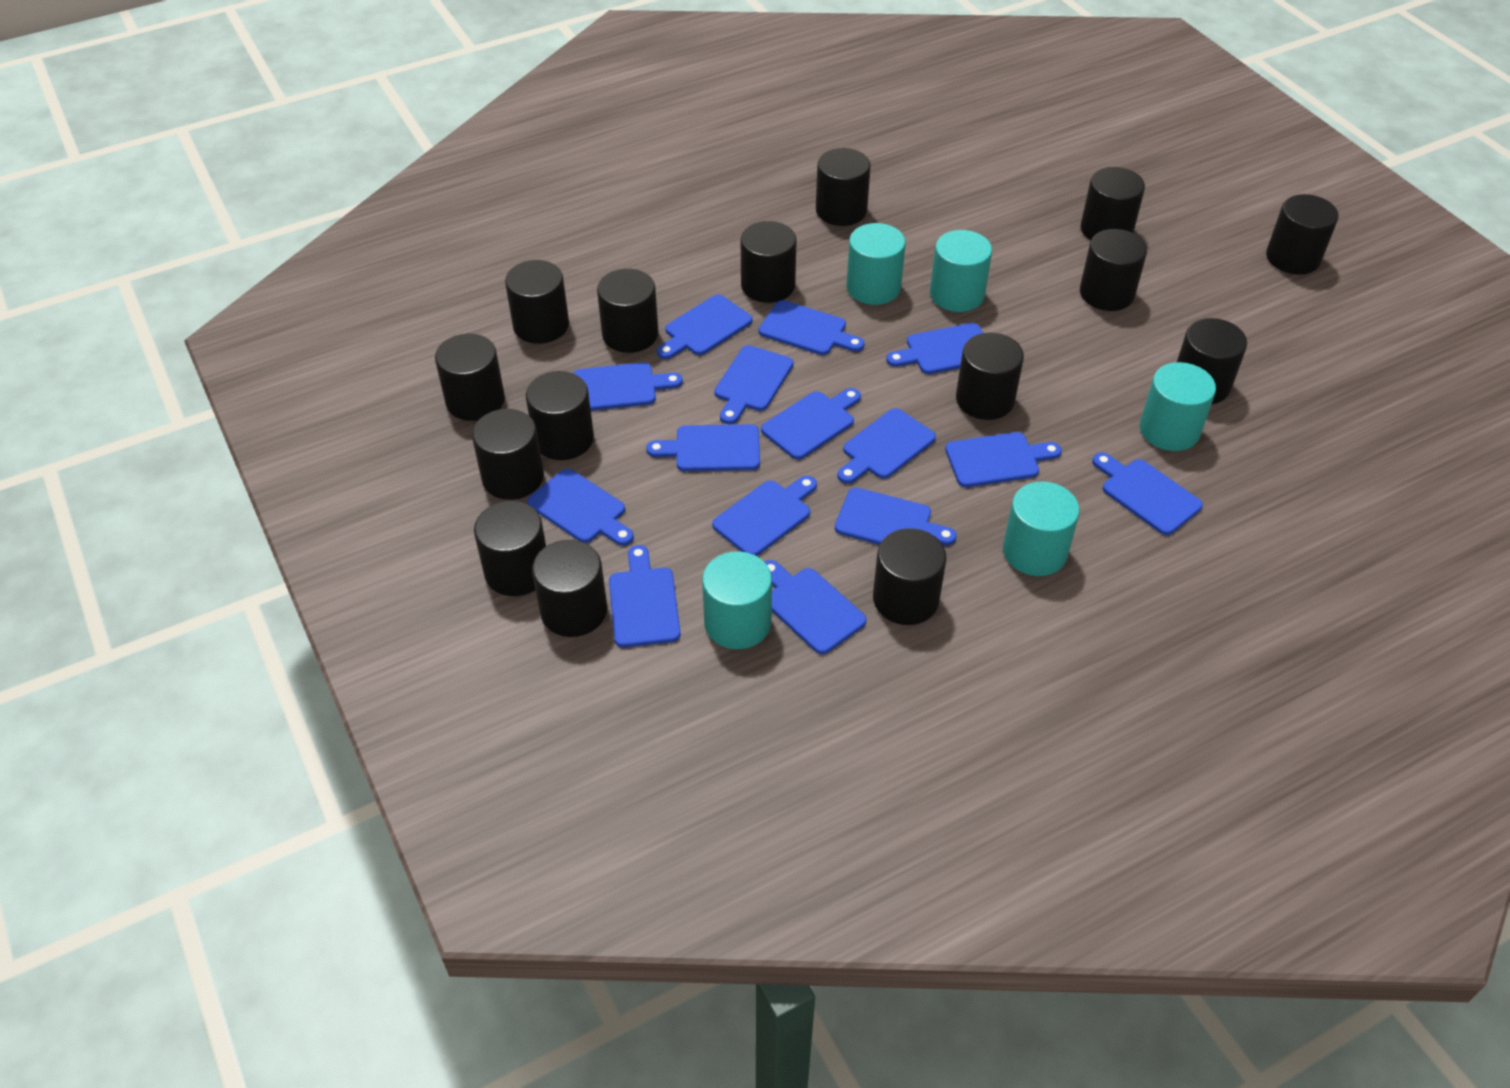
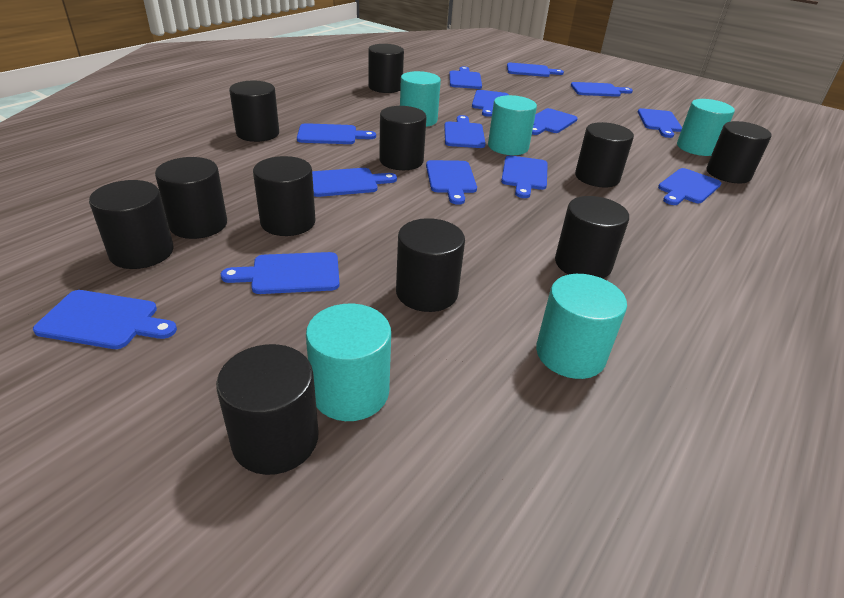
black cylinder: [435,334,505,421] [472,409,544,500] [474,501,546,596] [505,260,569,344] [526,371,594,460] [532,540,607,637] [597,269,658,353] [741,221,797,303] [816,148,871,226] [873,528,947,625] [956,333,1024,420] [1080,229,1147,311] [1081,167,1145,240] [1177,318,1247,404] [1266,194,1339,275] = 15 -> [89,180,174,269] [155,157,227,239] [216,344,319,475] [229,81,279,142] [253,156,316,236] [368,44,404,93] [379,106,427,170] [396,218,465,312] [555,196,629,279] [575,122,634,187] [706,121,772,184] = 11
blue cutting board: [527,469,634,546] [573,362,683,411] [609,545,681,648] [646,424,760,471] [657,295,752,359] [712,476,817,556] [714,345,793,424] [759,300,865,355] [761,388,861,460] [764,560,867,654] [835,487,956,545] [837,408,936,484] [886,323,983,374] [945,432,1062,487] [1092,452,1203,535] = 15 -> [33,290,177,349] [221,252,340,294] [297,123,376,144] [312,168,397,197] [426,160,477,205] [444,115,485,148] [449,67,482,89] [472,90,509,117] [501,155,548,198] [507,63,564,77] [532,108,578,135] [571,82,633,97] [638,108,682,138] [658,168,721,205] = 14

